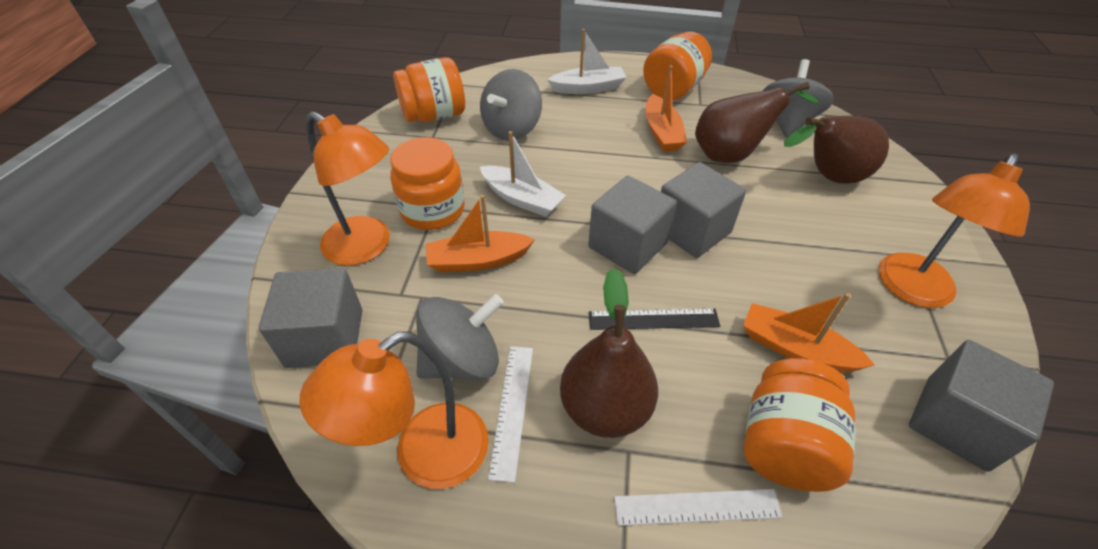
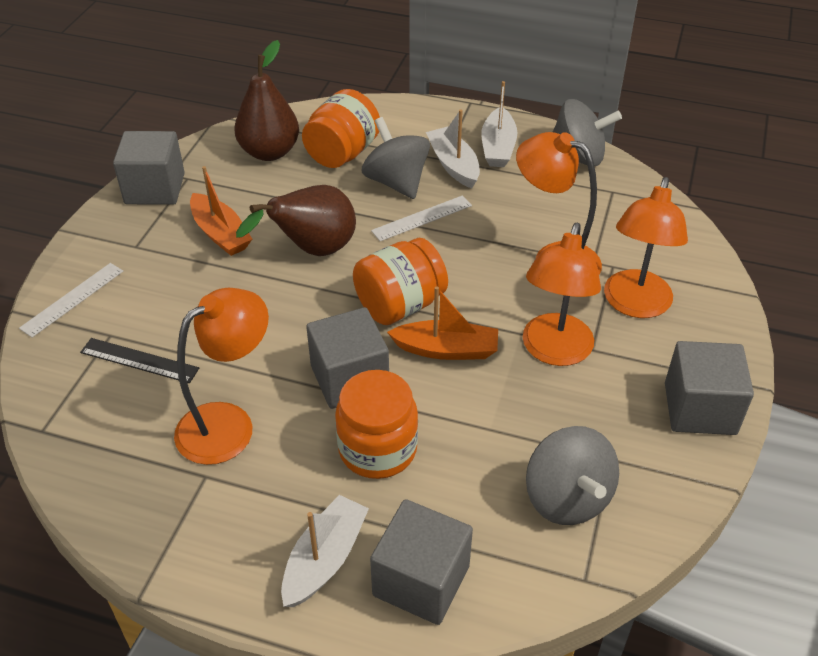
brown pear: [560,268,658,438] [695,82,818,163] [784,116,889,184] = 3 -> [234,40,299,161] [236,185,356,256] = 2
orange boat: [426,195,535,272] [646,65,687,152] [743,293,875,372] = 3 -> [190,166,252,256] [387,286,498,360] = 2
orange jar: [390,137,465,230] [393,57,465,122] [643,32,712,100] [744,358,855,492] = 4 -> [302,89,380,168] [335,370,418,479] [353,238,448,325] = 3
orange lamp: [300,332,489,489] [306,111,390,266] [878,153,1030,308] = 3 -> [174,288,269,465] [516,132,602,274] [523,223,601,366] [604,177,688,318] = 4
white boat: [480,131,566,217] [547,29,627,94] = 2 -> [281,495,369,607] [426,109,480,188] [481,81,517,167] = 3

